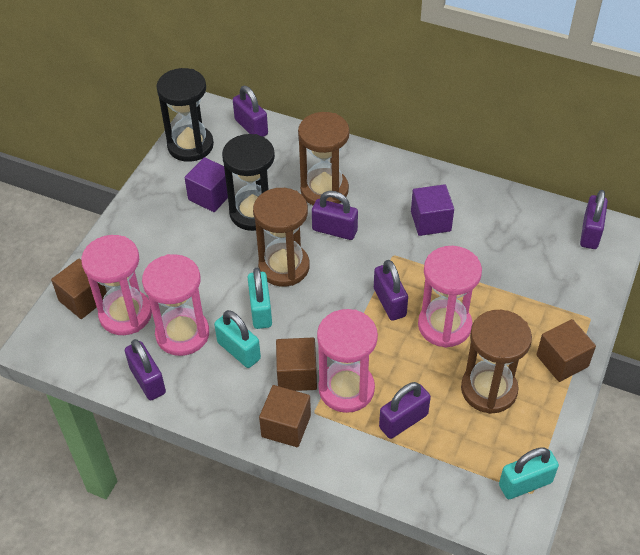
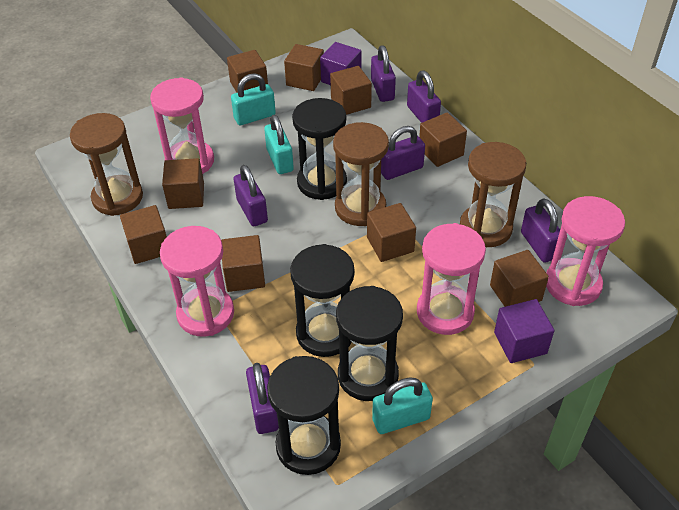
black hourglass: [156,68,214,162] [222,134,275,231] = 2 -> [267,356,341,475] [290,244,355,357] [292,98,347,200] [336,286,403,401] = 4
brown cube: [51,259,107,319] [259,385,311,447] [276,338,317,391] [536,319,596,382] = 4 -> [120,205,167,264] [162,158,204,209] [221,235,265,292] [227,50,268,93] [284,44,324,91] [330,66,372,115] [367,203,416,262] [419,112,467,167] [490,250,549,307] = 9

